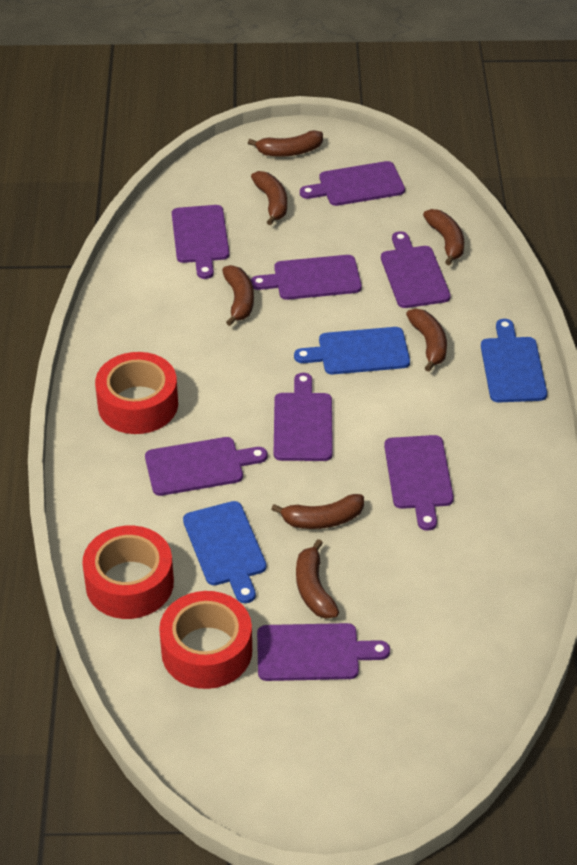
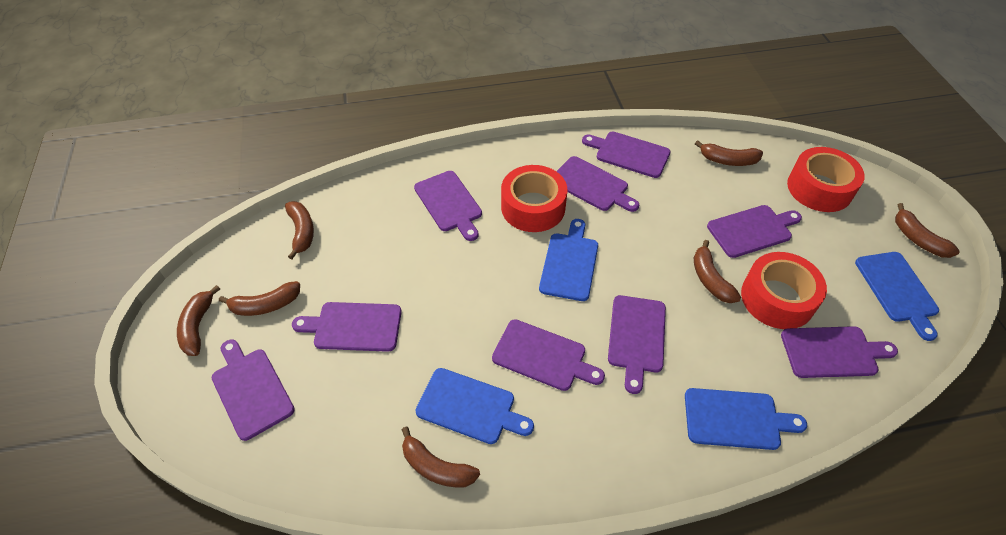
blue cutting board: [183,501,267,603] [294,327,410,374] [481,319,547,403] = 3 -> [416,368,534,444] [539,219,598,301] [685,388,807,450] [855,252,939,341] = 4
purple cutting board: [145,437,267,496] [172,205,229,279] [251,255,362,300] [257,623,390,681] [274,373,333,461] [300,161,405,206] [381,231,451,308] [384,435,454,531] = 8 -> [212,340,295,441] [292,302,402,352] [414,171,482,241] [492,319,605,391] [556,156,639,212] [582,132,671,178] [608,295,666,394] [707,205,802,258] [781,326,898,378] = 9

